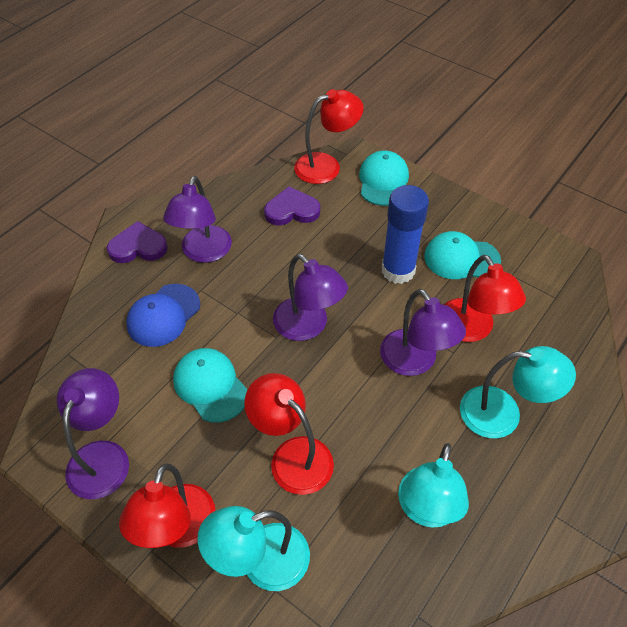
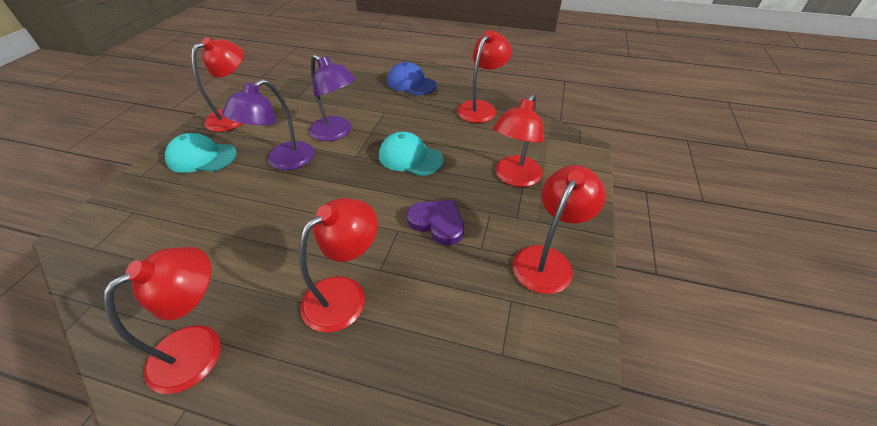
blue glue stick: [382,185,429,284] = 1 -> none = 0
purple heart: [107,221,168,263] [264,186,320,226] = 2 -> [407,200,464,245] = 1
purple lamp: [56,368,129,499] [163,176,232,263] [273,254,348,341] [380,289,466,376] = 4 -> [222,79,314,170] [309,54,356,141] = 2
red lamp: [119,464,215,548] [244,373,334,495] [294,89,364,184] [444,255,526,342] = 4 -> [104,247,221,394] [191,37,244,132] [299,198,378,333] [457,30,512,123] [493,94,544,187] [513,165,606,294] = 6
turquoise cap: [173,348,248,423] [359,151,409,206] [424,231,501,279] = 3 -> [165,133,237,173] [379,132,444,176] = 2
turquoise lamp: [197,506,310,591] [398,443,469,528] [460,346,576,438] = 3 -> none = 0

